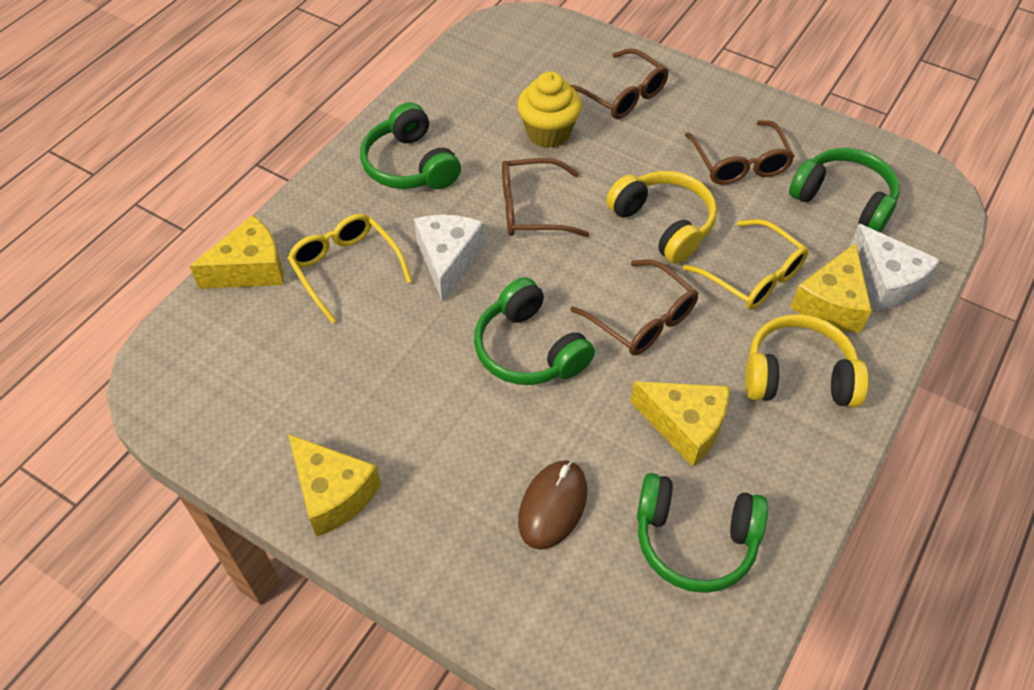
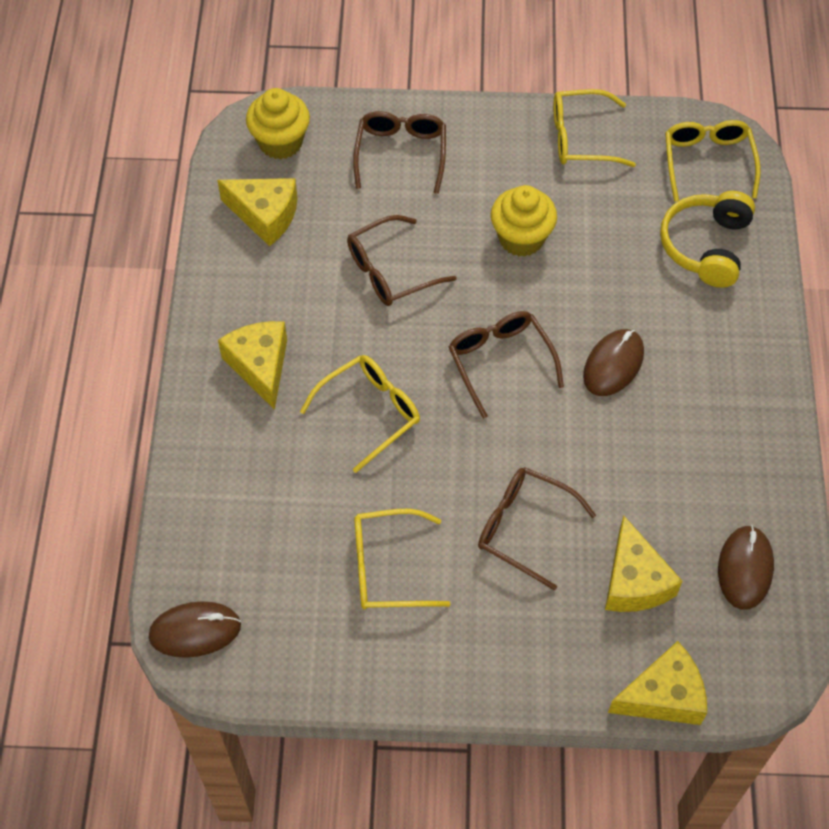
brown mouse: [518,460,587,550] = 1 -> [149,601,241,658] [583,329,644,396] [718,525,774,610] = 3
green headphones: [360,103,461,189] [474,277,595,385] [637,473,768,593] [789,148,900,233] = 4 -> none = 0
white cheese: [414,215,485,302] [849,224,940,311] = 2 -> none = 0
yellow cupcake: [517,71,582,148] = 1 -> [246,88,310,159] [491,185,557,257] = 2
yellow glasses: [287,213,412,323] [683,219,808,310] = 2 -> [300,355,420,473] [354,509,451,610] [553,89,636,167] [665,120,761,202] = 4
yellow headphones: [606,171,717,264] [745,314,869,407] = 2 -> [660,191,755,288] = 1

